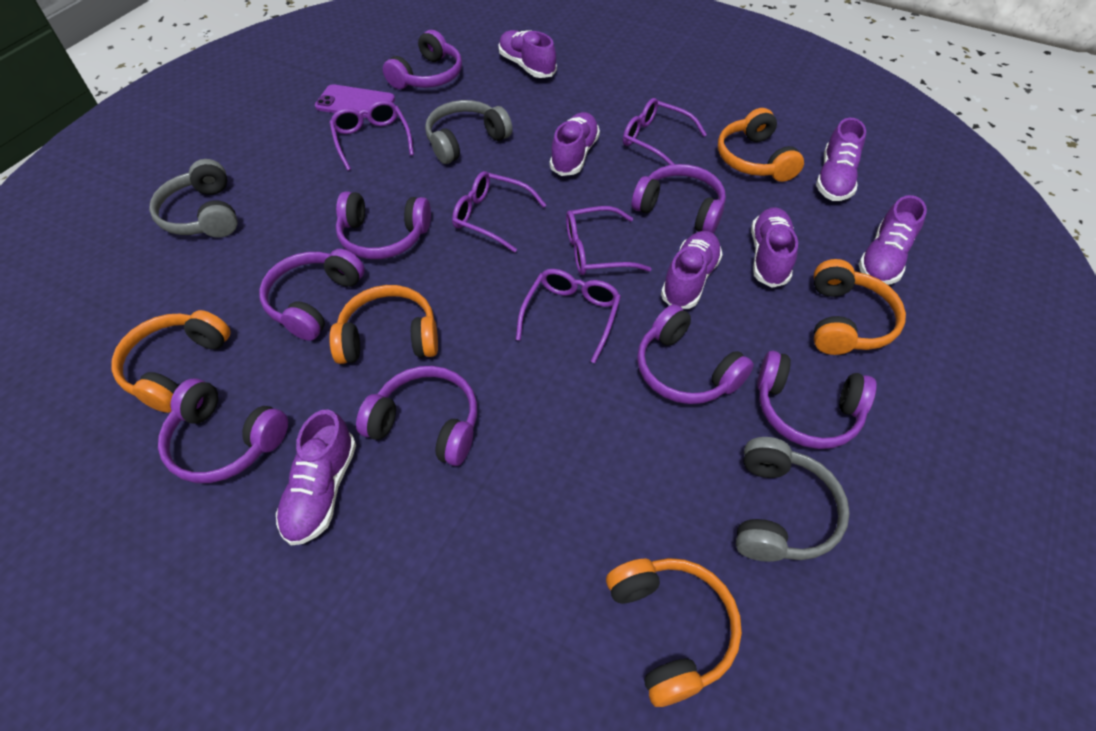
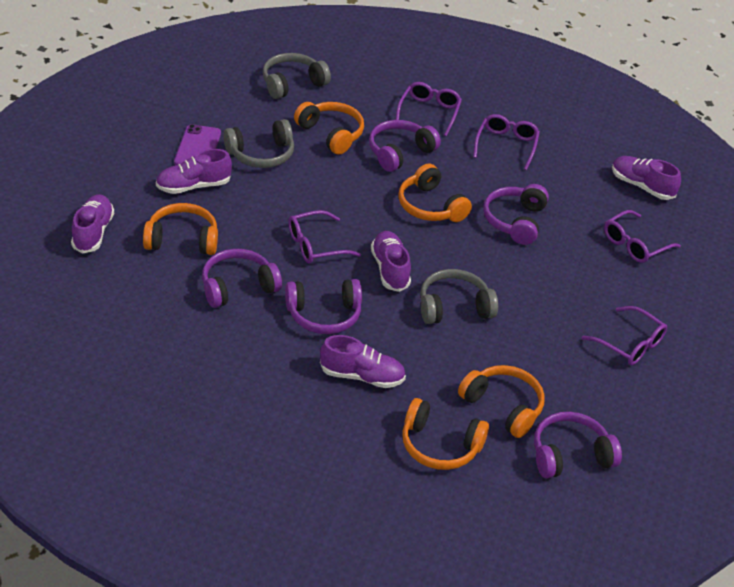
purple headphones: [158,378,288,483] [259,249,365,341] [336,191,431,259] [356,366,477,466] [383,30,462,89] [632,164,726,233] [637,304,754,404] [757,351,877,449] = 8 -> [202,249,282,308] [285,279,362,334] [369,120,441,172] [483,184,549,245] [534,412,622,478] = 5
purple shoe: [276,410,356,546] [499,30,557,78] [550,112,600,176] [661,231,723,309] [751,207,798,288] [816,118,866,201] [858,195,927,285] = 7 -> [71,194,114,253] [156,149,232,194] [320,335,406,388] [371,231,411,292] [612,156,681,200] = 5

